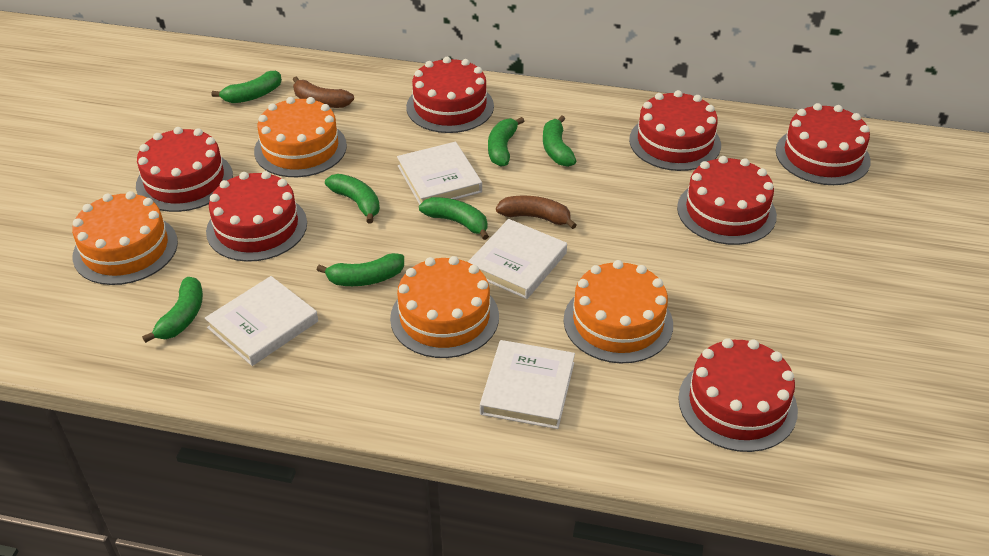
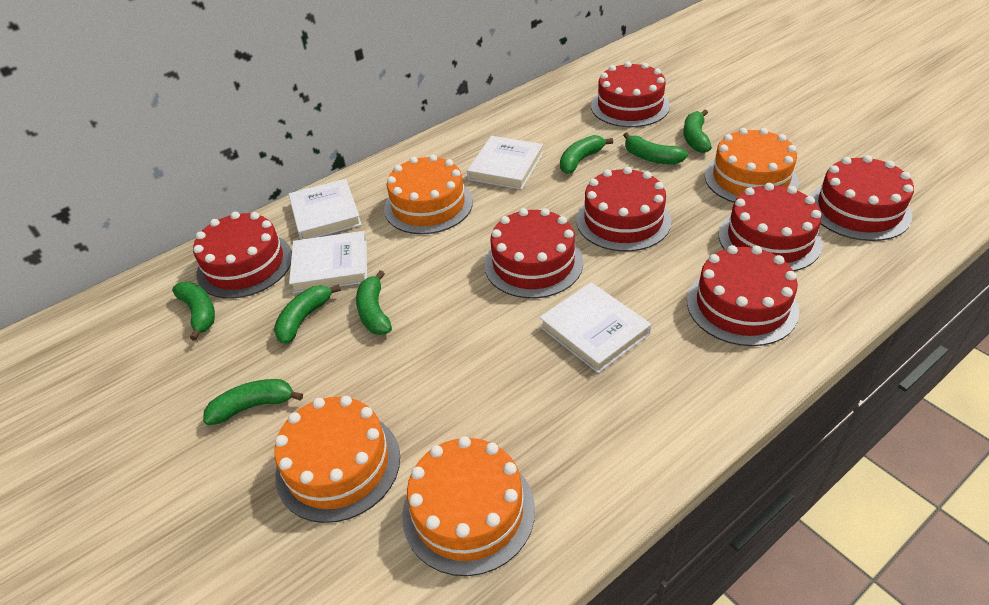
brown banana: [293,76,354,108] [496,196,577,229] = 2 -> none = 0

